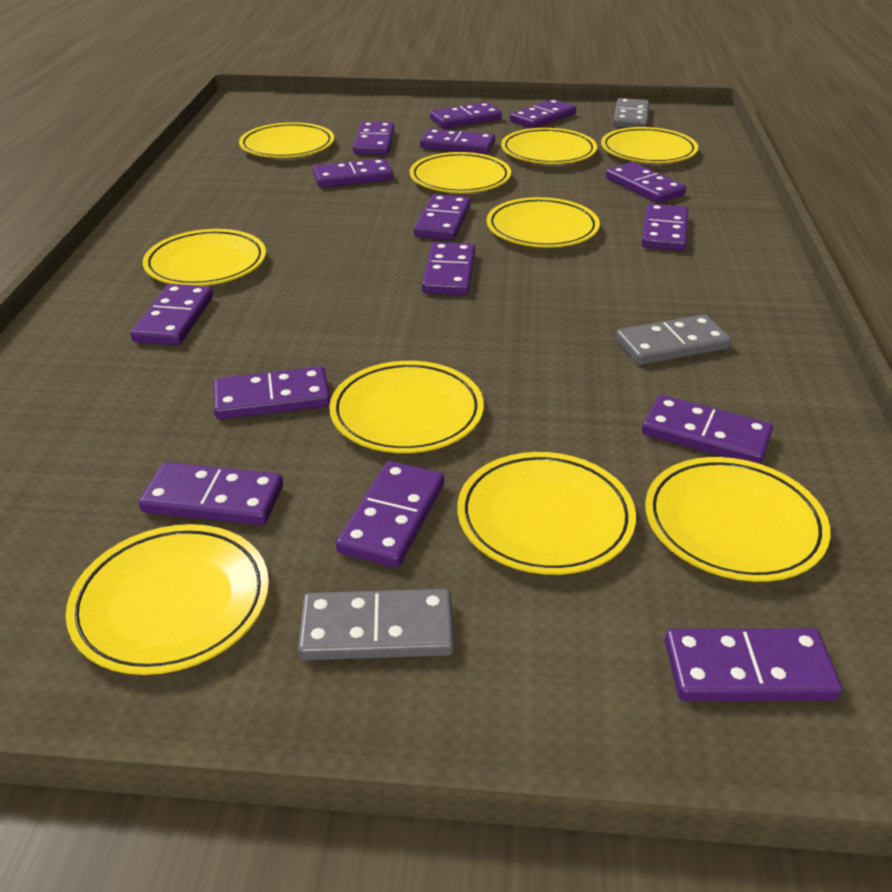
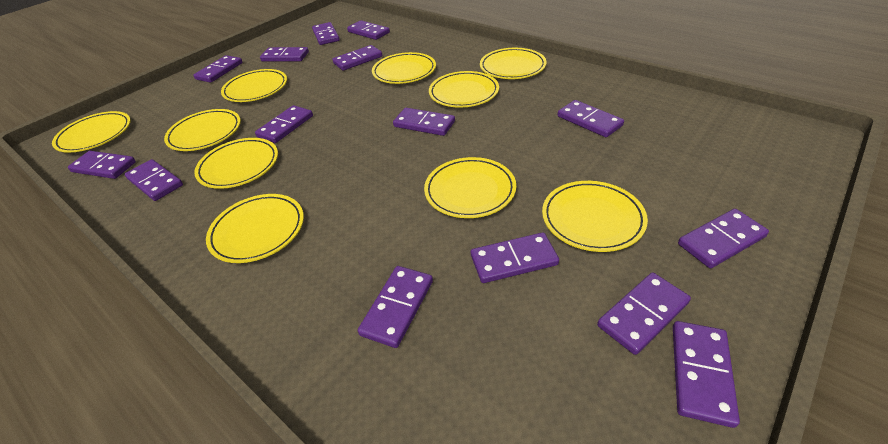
grey domino: [298,589,454,660] [613,98,649,128] [616,314,731,365] = 3 -> none = 0

